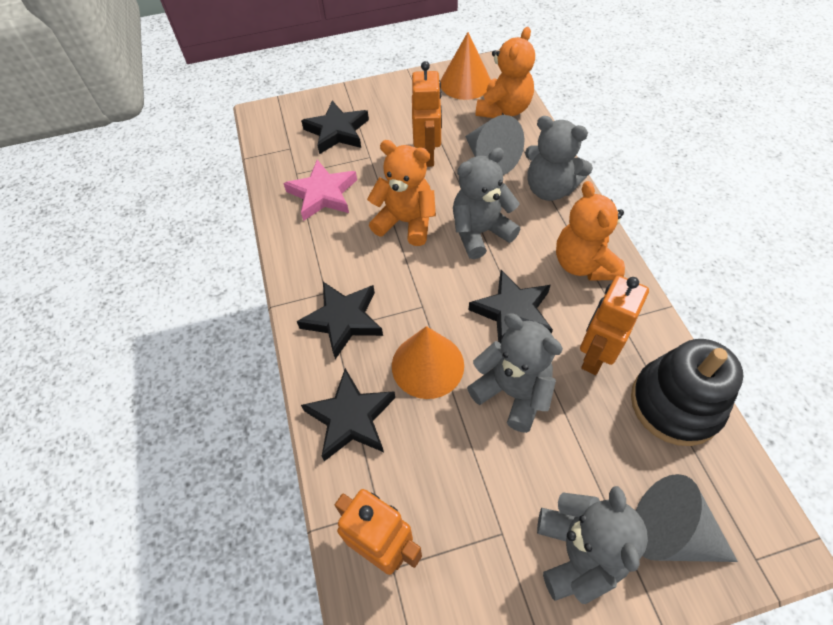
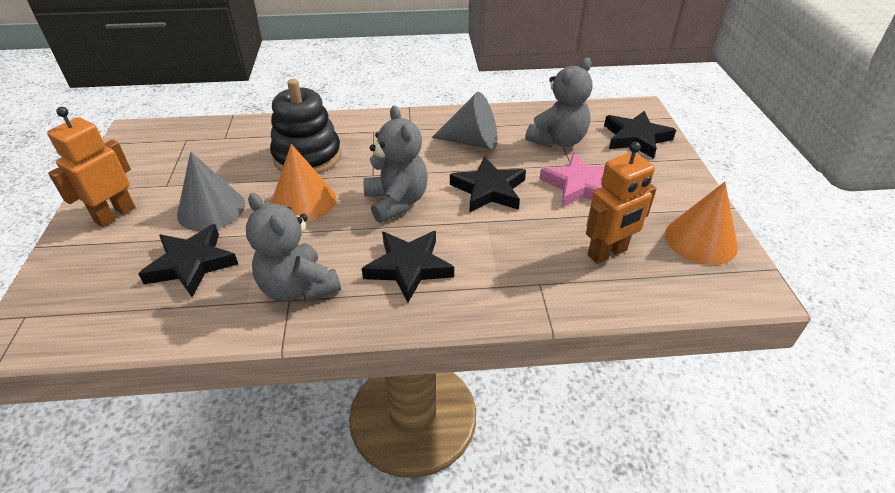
grey teddy bear: [453,148,520,259] [467,313,563,433] [525,116,593,201] [537,486,648,604] = 4 -> [246,193,341,302] [363,106,428,223] [525,58,593,148] = 3
orange robot: [335,489,422,575] [412,61,442,167] [580,275,649,375] = 3 -> [47,107,135,227] [586,142,657,264] = 2
orange teddy bear: [367,140,436,246] [476,27,535,118] [556,181,625,281] = 3 -> none = 0

